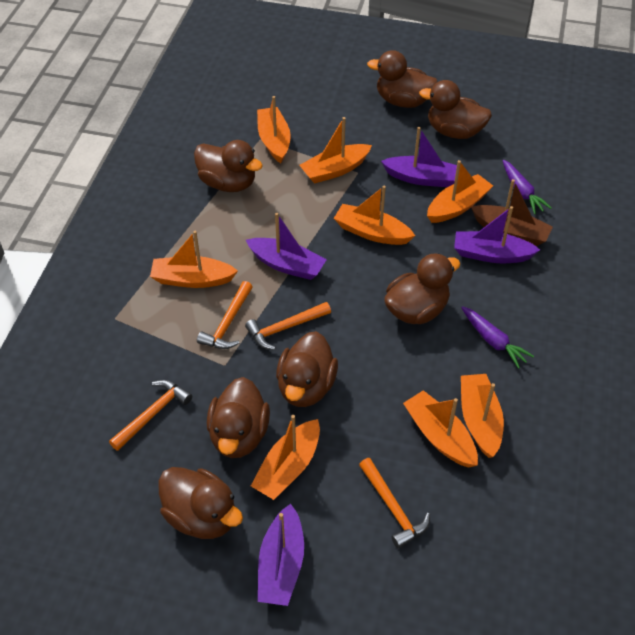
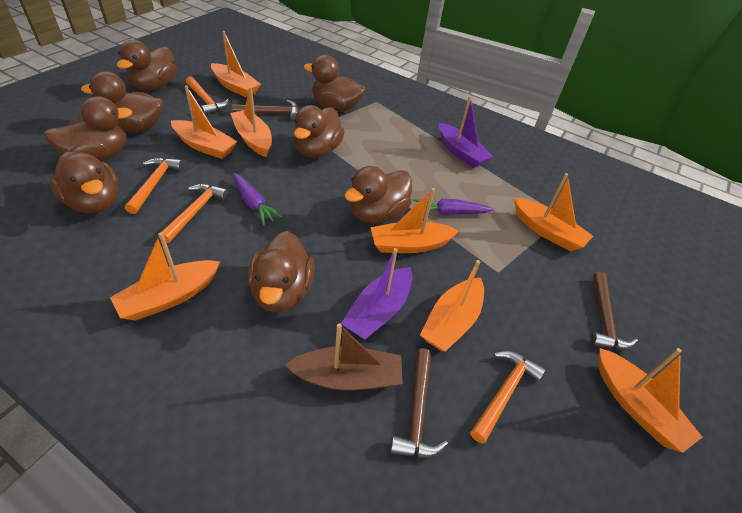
brown duck: [158,467,243,539] [194,140,263,192] [207,377,270,458] [276,331,338,407] [367,50,437,108] [384,253,461,324] [419,80,492,139] = 7 -> [44,96,133,161] [50,151,119,213] [81,71,164,132] [117,40,177,91] [248,231,315,313] [294,105,345,158] [304,55,366,112] [344,166,412,224] = 8
brown hammer: none = 0 -> [232,100,299,121] [390,348,448,458] [590,272,638,350] = 3
purple boat: [246,213,327,280] [258,504,304,606] [381,127,457,187] [454,206,540,263] = 4 -> [341,248,412,340] [439,96,494,168] = 2

